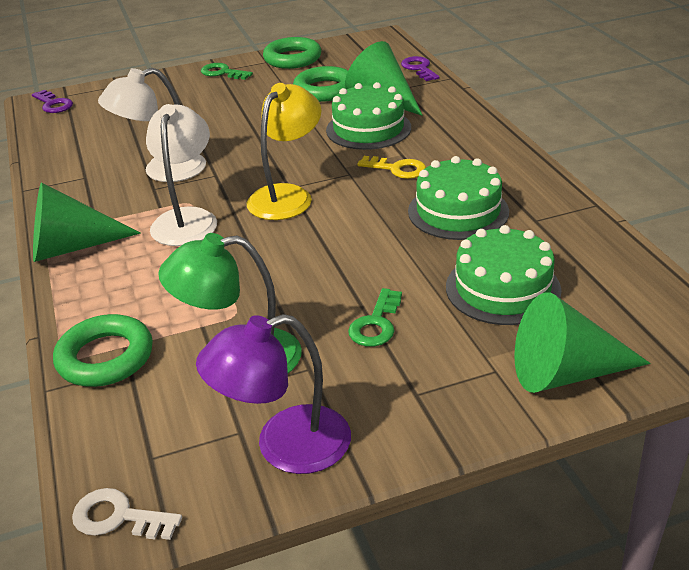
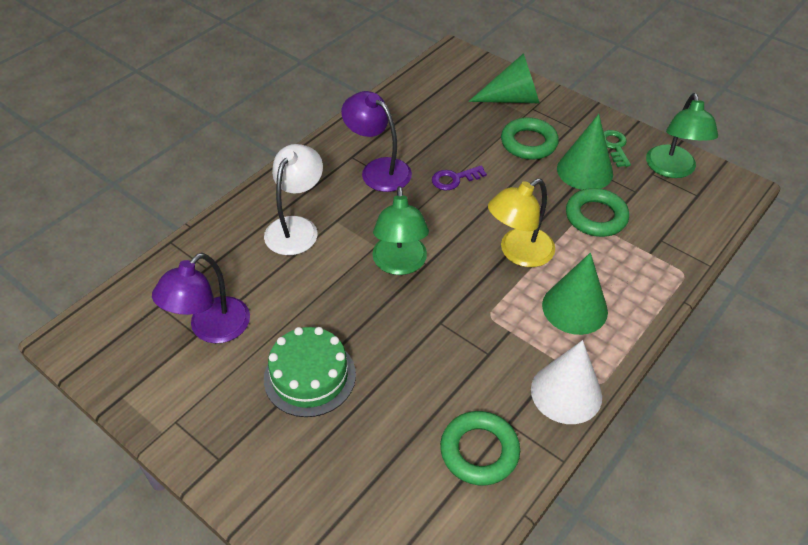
green cake: [326,82,411,150] [408,156,509,240] [446,225,562,325] = 3 -> [264,327,356,417] = 1
green key: [201,63,253,80] [348,288,402,347] = 2 -> [604,130,631,167] = 1
green lamp: [158,233,302,373] = 1 -> [372,186,429,275] [646,93,718,178] = 2
purple key: [32,90,73,113] [401,56,440,81] = 2 -> [432,166,487,190] = 1
purple lamp: [196,314,351,474] = 1 -> [152,253,250,343] [341,91,412,192] = 2
white cone: none = 0 -> [531,340,602,424] = 1
white key: [72,488,182,540] = 1 -> none = 0
white lamp: [98,68,206,182] [146,104,217,246] = 2 -> [264,144,323,255] = 1
yellow key: [357,156,426,179] = 1 -> none = 0

